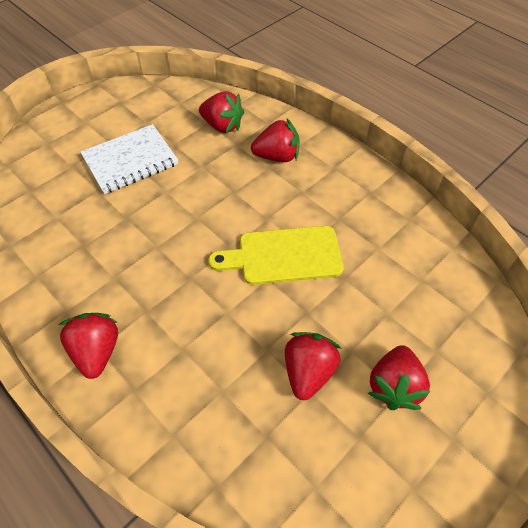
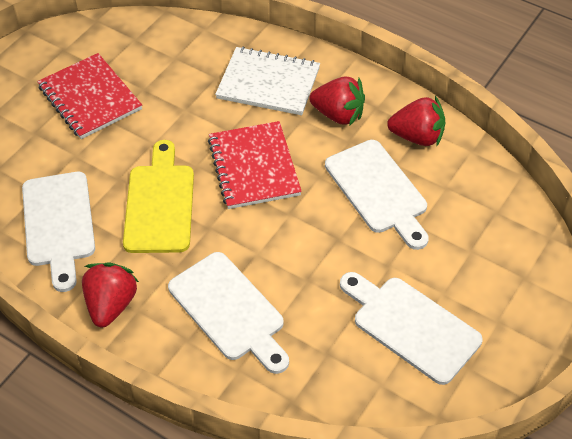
red notebook: none = 0 -> [37,53,142,139] [208,121,302,209] = 2
red strawberry: [58,313,118,379] [199,91,244,133] [251,119,299,162] [285,332,342,400] [368,345,431,410] = 5 -> [82,263,139,327] [309,76,365,126] [387,96,445,146] = 3
white cutting board: none = 0 -> [22,172,95,292] [168,252,289,374] [325,140,429,250] [340,272,483,385] = 4

